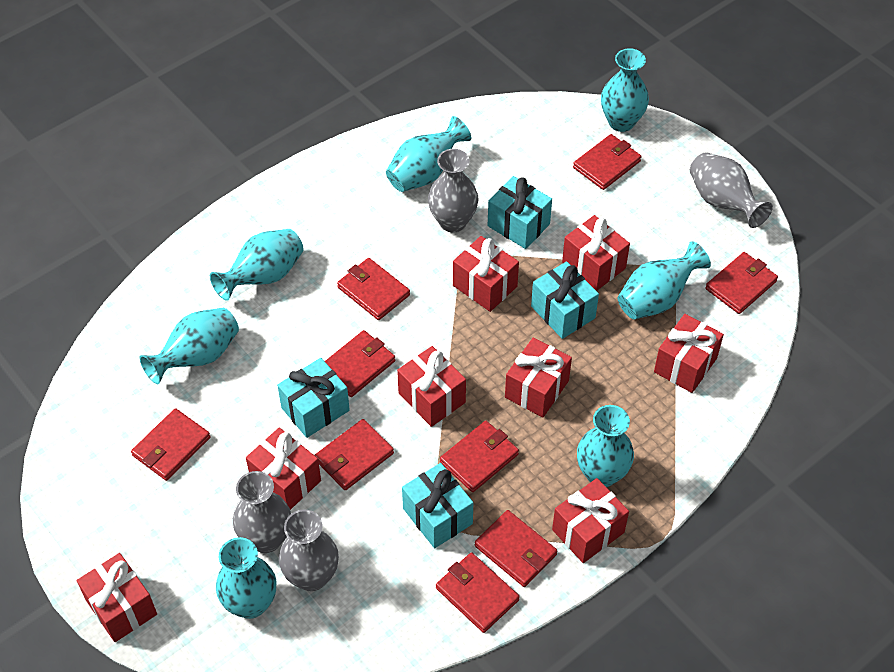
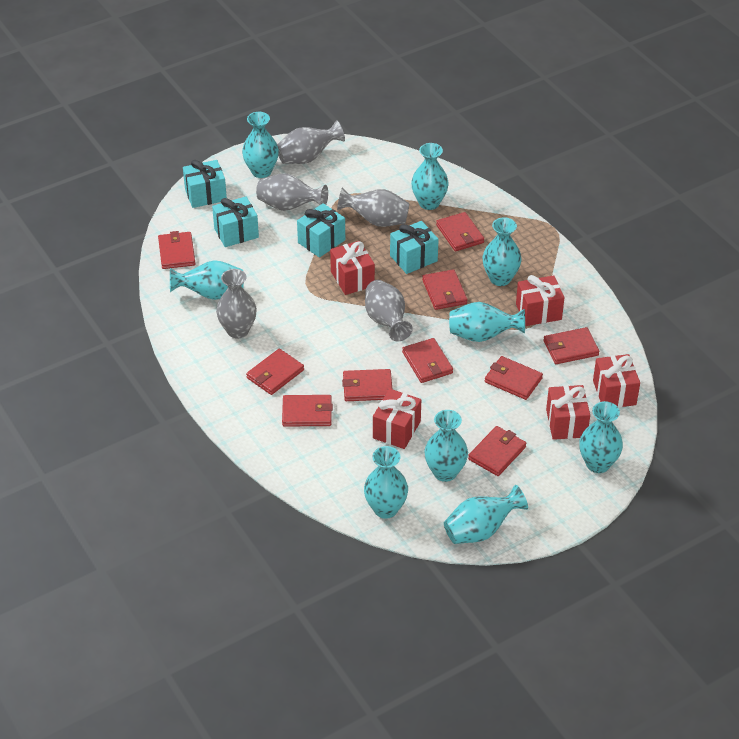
grey vase: [233,471,291,553] [279,510,339,591] [428,149,478,232] [690,152,773,228] = 4 -> [216,269,257,338] [256,174,328,211] [277,120,345,164] [337,188,410,227] [365,280,413,342] = 5
red gift: [77,553,157,642] [246,427,321,510] [397,346,466,427] [453,236,519,312] [505,338,572,417] [552,478,629,563] [562,215,630,291] [654,314,724,393] = 8 -> [330,241,375,295] [373,389,421,449] [516,275,565,326] [546,385,590,440] [593,354,640,408] = 5
red wallet: [131,408,211,481] [314,419,394,490] [325,330,395,397] [337,258,410,320] [436,552,520,633] [440,421,519,492] [475,510,557,587] [573,134,641,190] [705,252,778,314] = 9 -> [158,231,195,269] [246,349,304,395] [282,395,333,427] [342,369,392,401] [402,338,453,383] [422,269,467,310] [436,212,484,252] [468,426,526,476] [485,356,543,400] [544,327,600,364] = 10
turquoise vase: [139,308,239,384] [210,229,303,301] [216,537,276,619] [386,116,471,192] [577,405,634,487] [601,48,649,132] [618,241,711,319] = 7 -> [170,260,244,300] [242,112,279,178] [364,446,408,519] [411,143,449,210] [424,410,468,482] [444,485,528,544] [449,302,525,342] [482,217,522,286] [579,401,623,473] = 9

